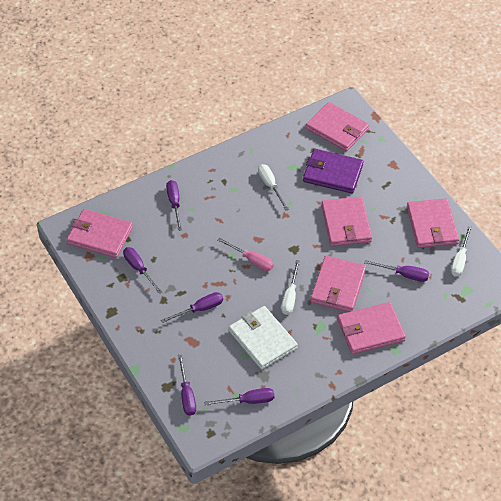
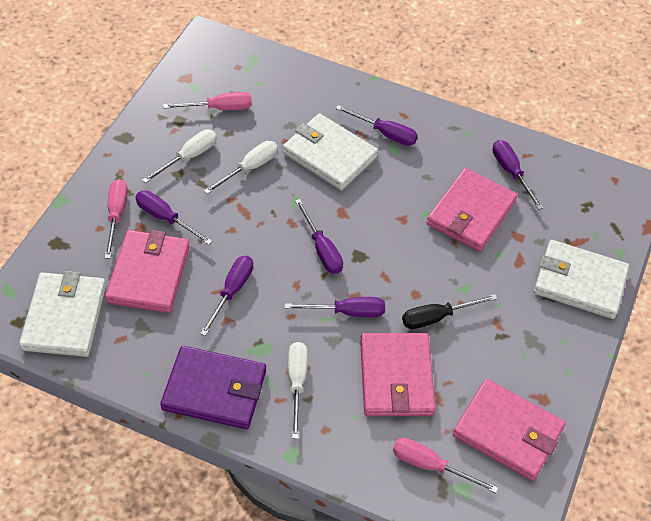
black screwdriver: none = 0 -> [402,294,497,329] = 1
pink screwdriver: [217,237,274,271] = 1 -> [105,179,128,259] [163,92,252,110] [393,438,498,493] = 3
pink wallet: [67,209,133,258] [306,102,369,151] [310,255,366,312] [321,197,372,246] [337,302,406,354] [407,198,459,248] = 6 -> [105,230,190,313] [360,333,436,416] [426,168,518,252] [453,379,566,481] = 4
white wallet: [229,306,298,370] = 1 -> [19,271,106,357] [282,113,378,190] [534,240,629,319] = 3

